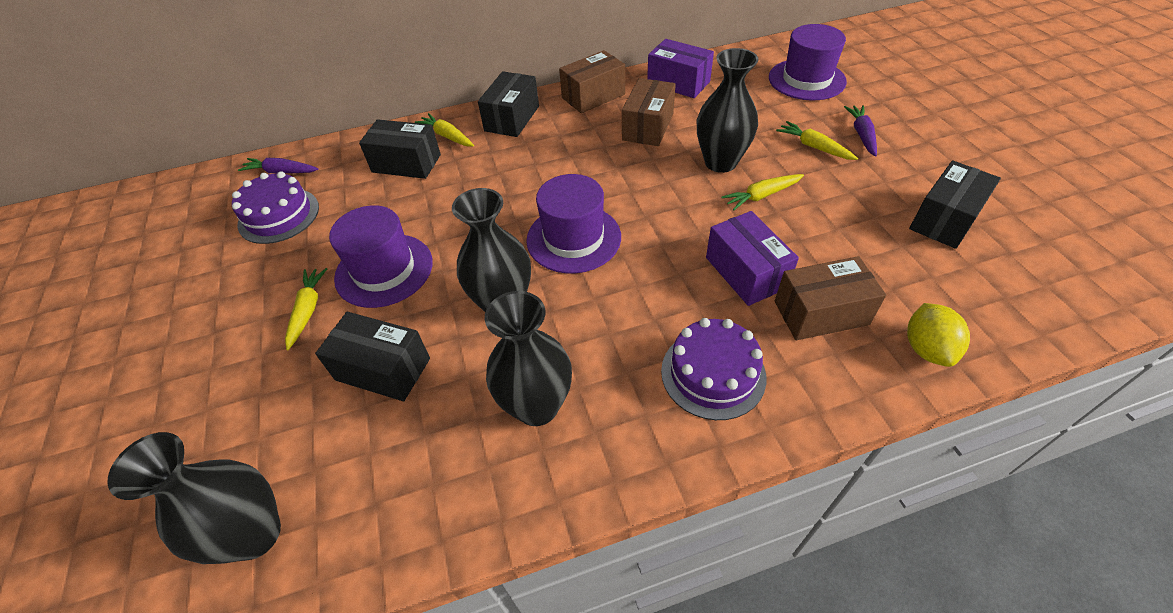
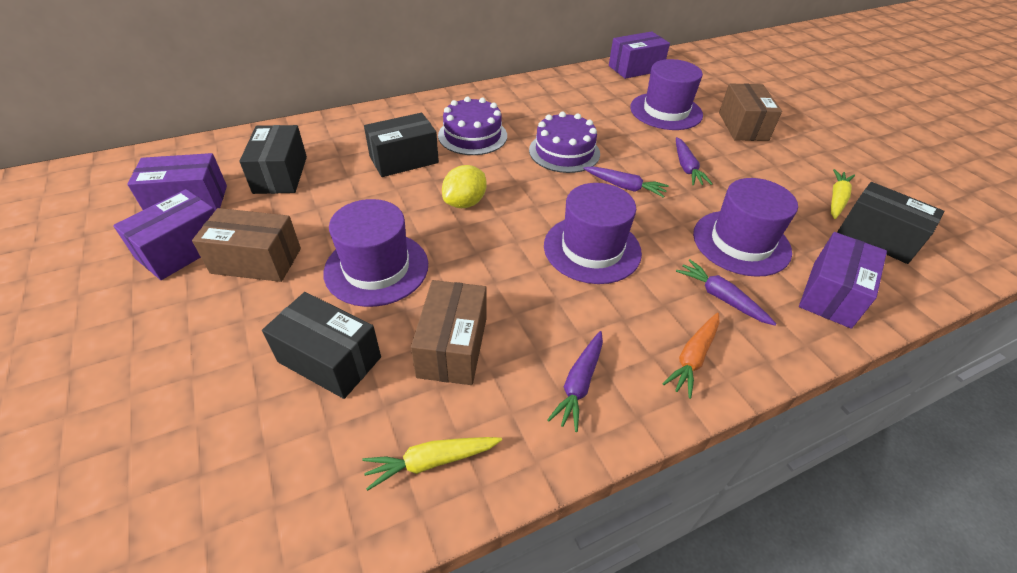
black vase: [107,432,281,564] [452,188,531,312] [485,291,572,426] [697,48,758,173] = 4 -> none = 0
orange carrot: none = 0 -> [662,313,719,399] = 1
purple box: [647,39,714,98] [706,211,799,306] = 2 -> [113,189,215,280] [127,153,227,210] [609,31,670,79] [799,232,887,329] = 4
purple carrot: [238,158,319,173] [844,105,877,157] = 2 -> [547,331,603,432] [583,166,669,198] [676,137,713,186] [676,259,776,326] = 4
purple hat: [329,205,433,308] [526,174,621,273] [769,24,847,100] = 3 -> [323,199,428,307] [544,183,642,284] [630,59,703,130] [693,178,798,277] = 4
yellow carrot: [285,268,327,350] [415,113,474,147] [721,174,804,210] [776,121,858,160] = 4 -> [362,437,502,491] [831,169,855,219] = 2

